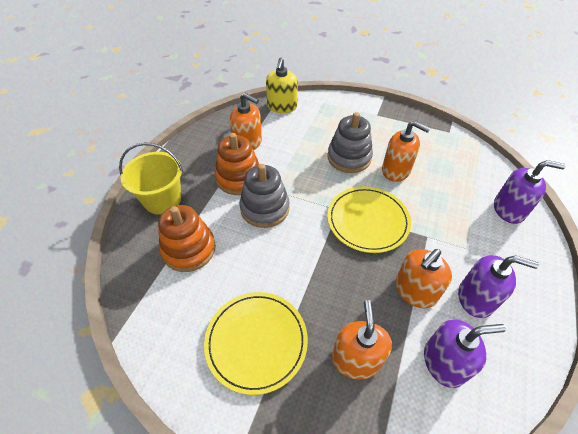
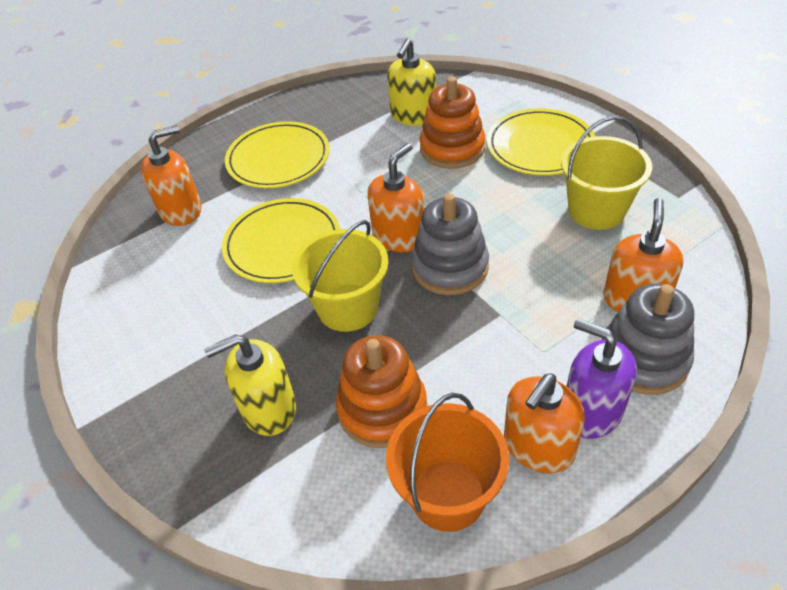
orange bucket: none = 0 -> [386,393,509,532] = 1
purple soap dispenser: [424,319,506,388] [458,255,539,318] [494,160,566,224] = 3 -> [567,318,637,439] = 1
yellow bucket: [119,142,183,214] = 1 -> [292,220,389,332] [561,116,652,230] = 2
yellow plate: [204,292,308,395] [327,186,411,253] = 2 -> [222,198,340,283] [225,121,330,188] [487,108,595,176] = 3
yellow soap dispenser: [266,58,298,113] = 1 -> [204,334,296,436] [387,39,436,126] = 2

